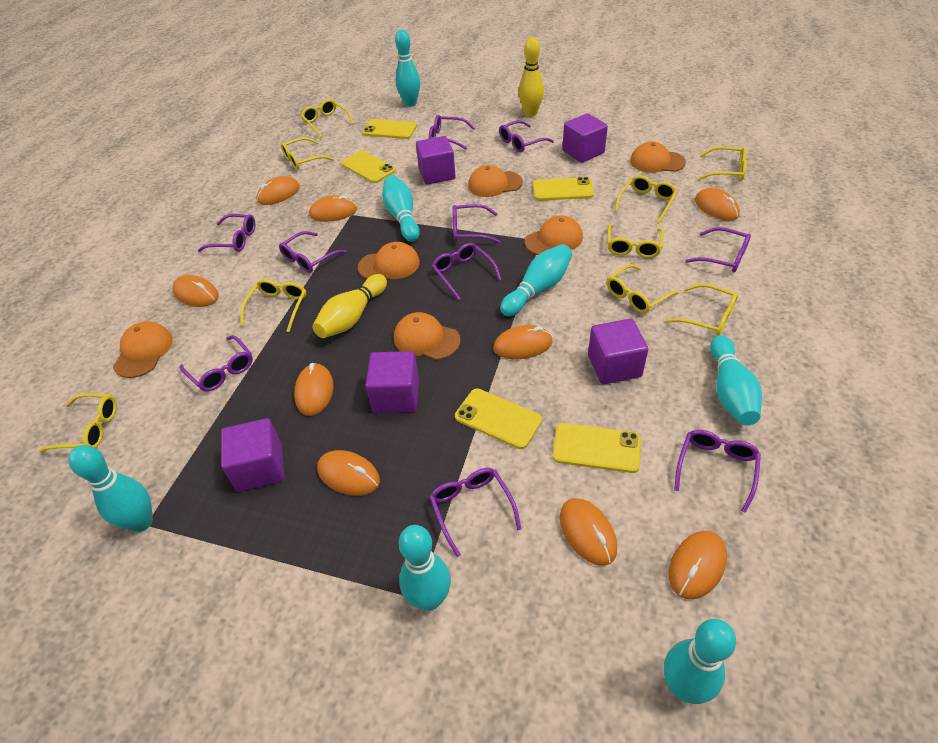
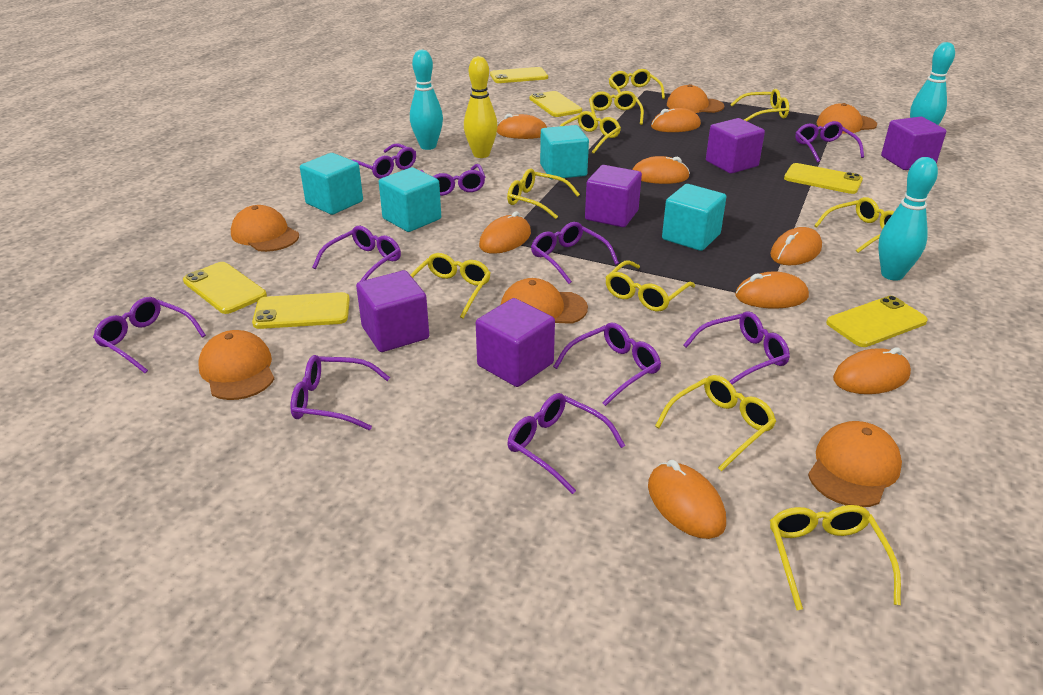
orange mouse: [172,275,219,307] [256,176,300,205] [294,363,333,416] [309,195,357,222] [317,450,380,496] [493,325,553,359] [560,498,617,566] [669,531,727,599] [695,188,740,221] = 9 -> [479,211,531,254] [497,114,547,139] [632,156,690,184] [648,460,726,539] [651,108,701,132] [735,272,809,308] [770,227,822,265] [833,347,911,394] = 8
turquoise bowling pin: [68,445,153,532] [382,175,420,242] [395,30,420,107] [399,525,451,611] [500,244,572,316] [664,619,736,704] [710,335,762,425] = 7 -> [410,50,443,150] [878,157,938,281] [910,42,955,125] = 3
turquoise cube: none = 0 -> [300,153,363,215] [379,167,441,232] [540,125,589,179] [662,184,726,251] = 4
yellow bowling pin: [312,274,387,338] [518,37,544,117] = 2 -> [464,56,498,158] = 1
yellow glasses: [39,393,117,453] [240,279,306,332] [281,137,334,170] [301,99,354,138] [607,224,664,258] [607,264,680,313] [614,175,677,224] [666,283,738,336] [698,146,747,181] = 9 -> [410,253,491,318] [507,168,580,219] [560,111,621,154] [589,91,644,125] [605,260,695,312] [609,69,665,99] [655,375,776,471] [730,89,789,121] [770,505,901,610] [814,197,895,253] = 10
yellow phone: [341,151,396,183] [362,119,417,139] [455,388,542,449] [533,177,594,201] [553,423,641,473] = 5 -> [183,262,267,314] [252,292,350,329] [490,67,548,83] [529,91,582,117] [784,163,863,194] [826,296,928,347] = 6

